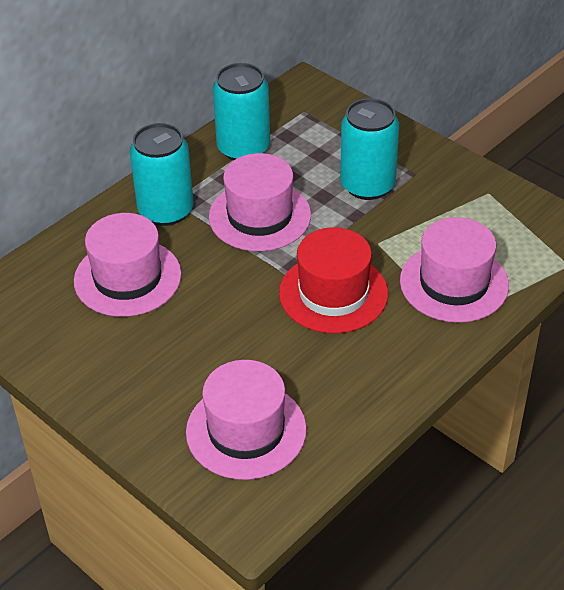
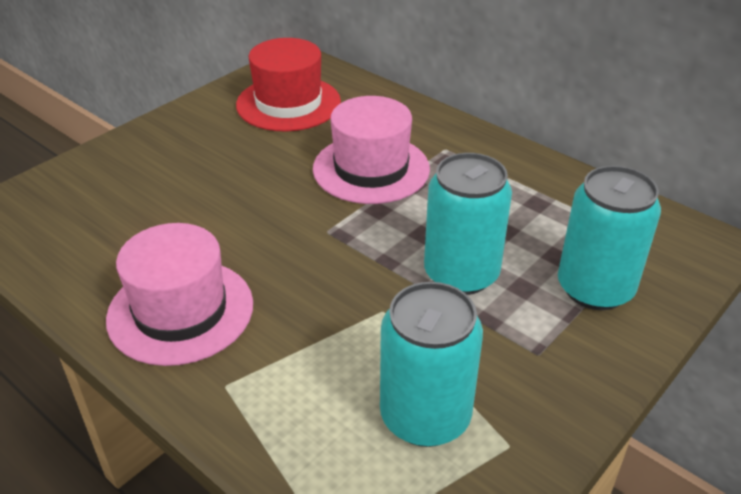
pink hat: [74,213,182,317] [186,360,307,480] [209,153,311,251] [400,217,509,323] = 4 -> [106,223,253,366] [313,96,430,204] = 2

